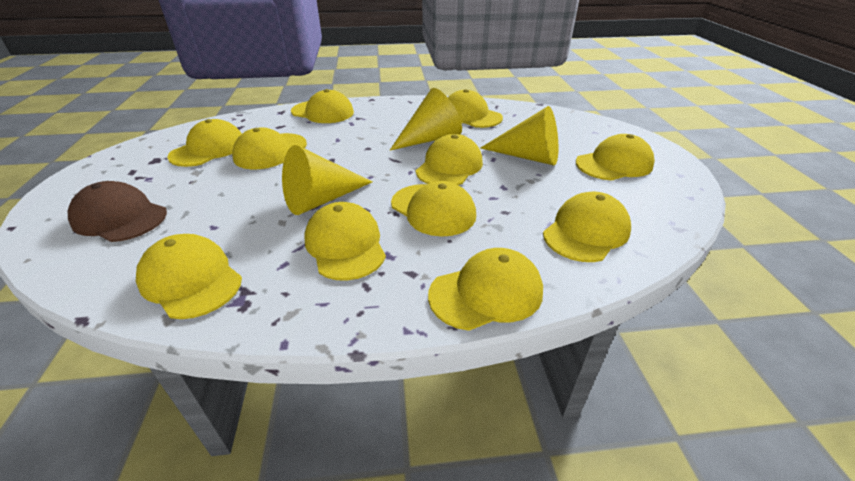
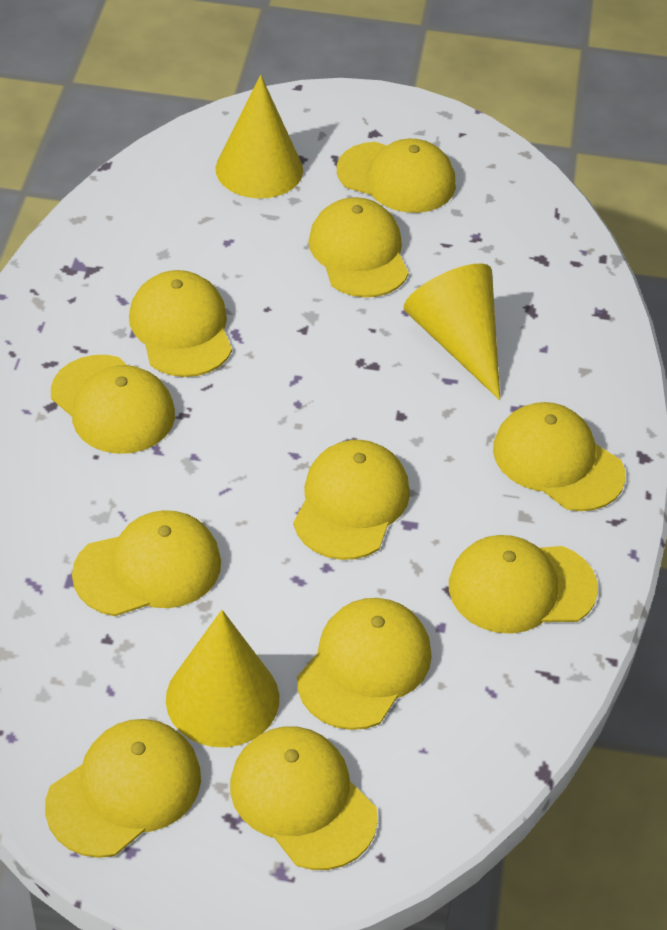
brown cap: [68,181,167,242] = 1 -> none = 0

